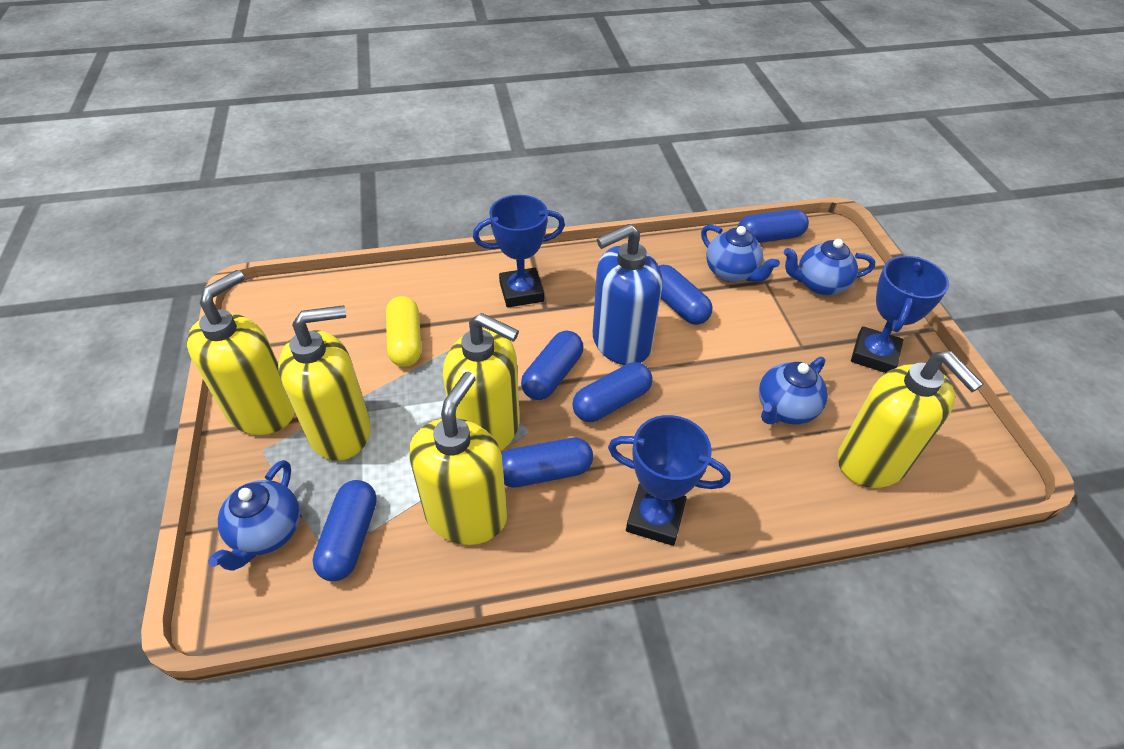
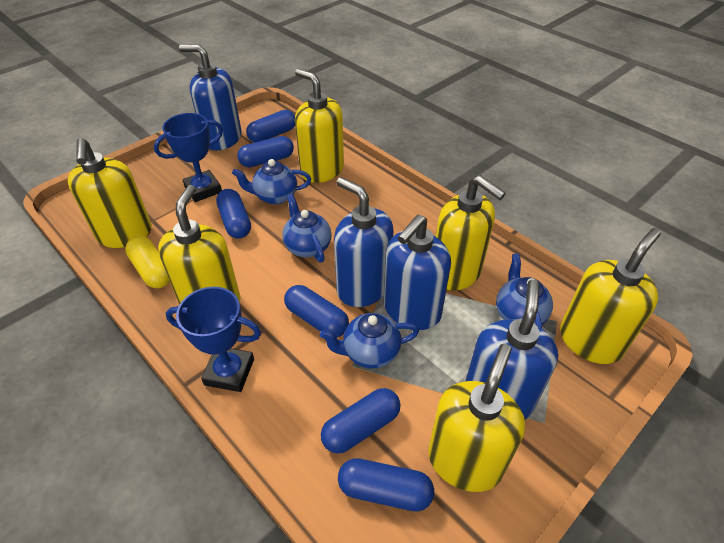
blue soap dispenser: [593,224,663,365] = 1 -> [179,45,242,150] [334,177,394,307] [384,215,451,330] [466,279,558,420] = 4
blue trophy: [473,195,565,308] [608,415,731,546] [851,256,949,373] = 3 -> [154,113,223,202] [166,287,261,392] = 2
yellow soap dispenser: [187,270,295,435] [278,305,371,461] [409,372,507,545] [443,313,520,451] [838,351,983,488] = 5 -> [68,138,152,248] [158,185,240,305] [295,69,344,183] [428,344,525,492] [436,175,506,291] [560,228,661,364] = 6

